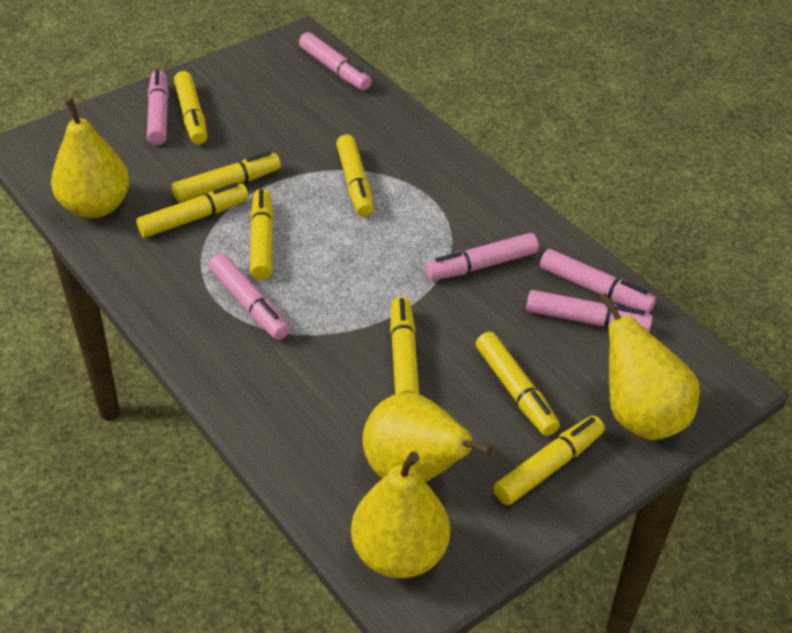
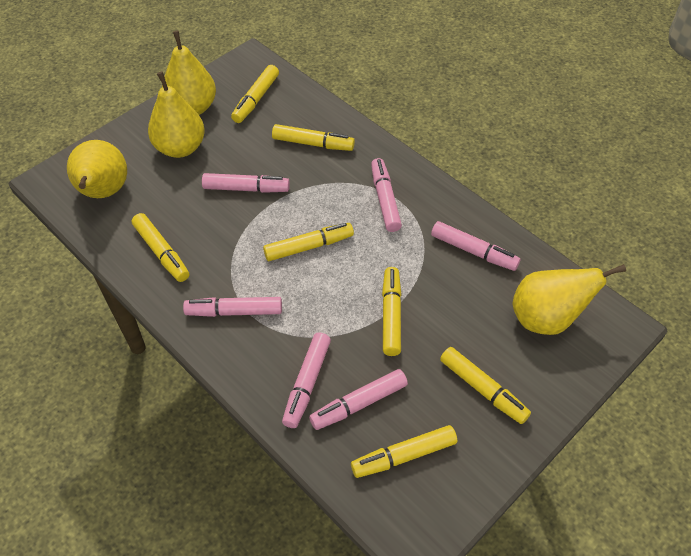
yellow marker: [136,183,249,238] [172,152,281,202] [174,71,207,145] [250,189,274,280] [336,134,374,217] [390,297,419,395] [476,332,560,436] [493,416,605,505] = 8 -> [132,213,189,282] [231,65,279,123] [263,223,354,261] [272,124,355,151] [351,425,457,478] [382,267,402,356] [440,347,531,424] = 7

